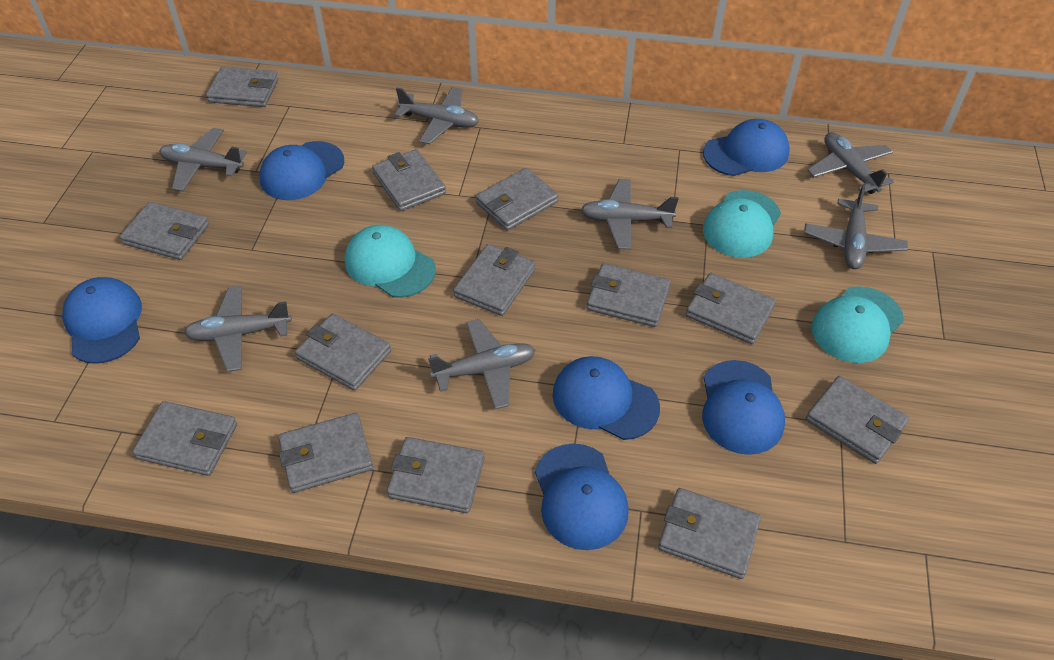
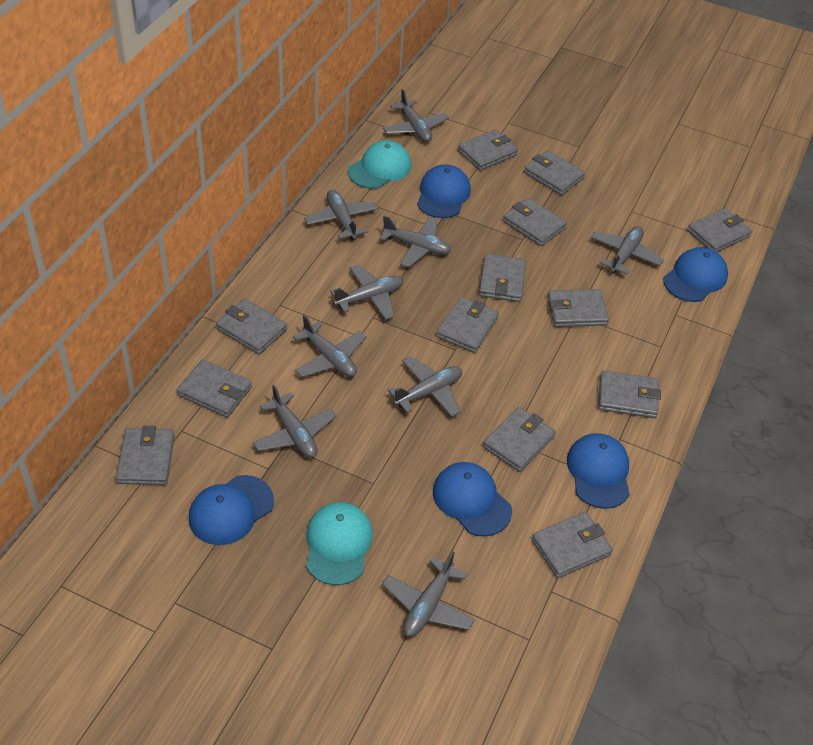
blue cap: [62,277,142,364] [259,141,344,200] [535,443,629,550] [553,356,660,440] [702,360,785,455] [703,119,790,176] = 6 -> [189,475,274,545] [417,165,471,218] [433,462,512,536] [567,433,630,509] [663,247,728,302] = 5
grey plane: [159,128,247,191] [184,285,292,372] [395,87,479,144] [428,319,535,409] [580,179,679,250] [804,184,908,269] [808,132,894,194] = 7 -> [253,385,337,458] [293,315,366,377] [304,190,378,240] [330,265,403,320] [380,216,451,267] [382,551,475,637] [383,89,449,142] [388,356,462,417] [591,226,664,275] = 9
turquoise cap: [345,225,436,298] [703,190,781,258] [812,286,904,363] = 3 -> [306,502,373,585] [348,140,411,189] = 2

